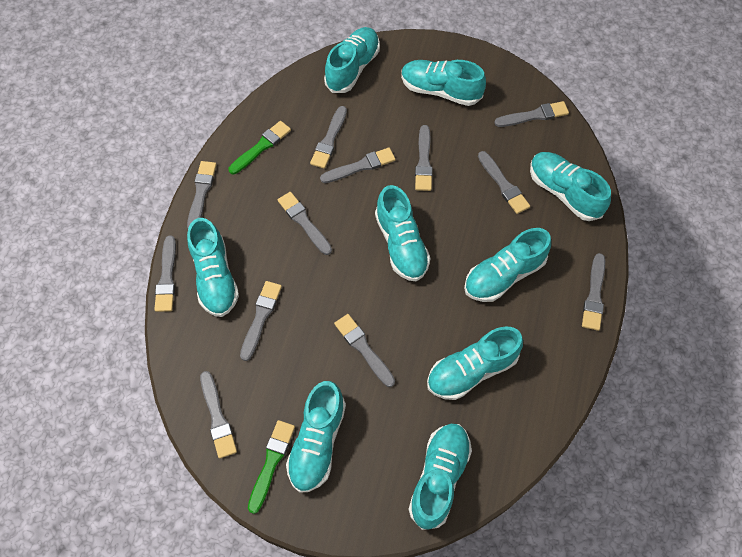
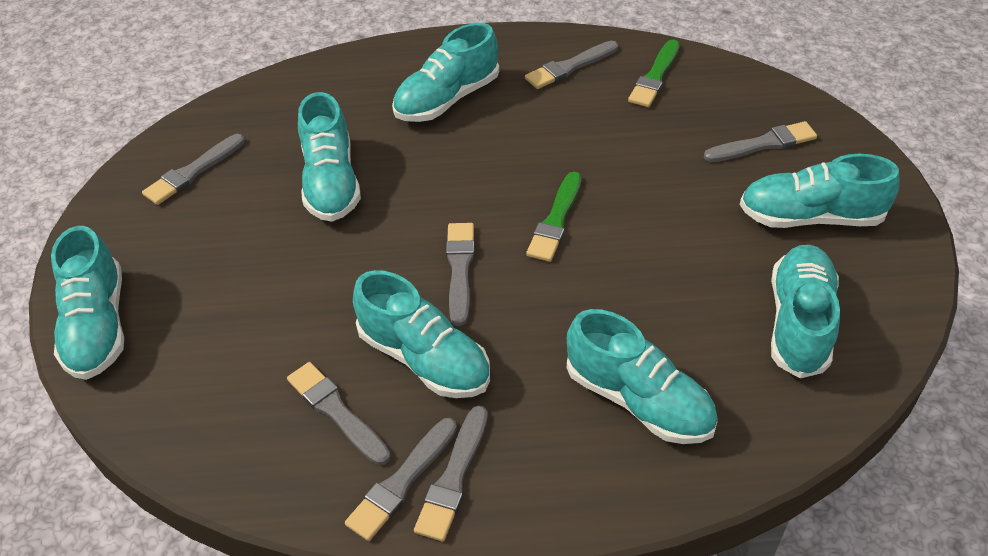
grey brush: [154,236,176,312] [187,161,217,228] [200,371,237,459] [240,281,282,361] [278,192,332,255] [310,106,347,169] [320,147,396,183] [334,314,395,387] [415,125,433,191] [478,151,530,214] [494,101,569,127] [582,253,605,331] = 12 -> [142,134,245,205] [287,362,391,465] [345,418,457,541] [414,406,488,541] [446,223,475,326] [525,41,618,89] [704,121,817,162] = 7
turquoise shoe: [187,218,239,317] [286,381,346,493] [324,27,380,93] [375,185,431,281] [401,60,486,106] [408,424,472,530] [427,326,523,400] [464,228,551,302] [530,152,611,221] = 9 -> [51,226,124,380] [298,92,361,222] [353,270,490,398] [392,23,499,122] [567,309,718,444] [740,154,900,228] [771,245,840,378] = 7

